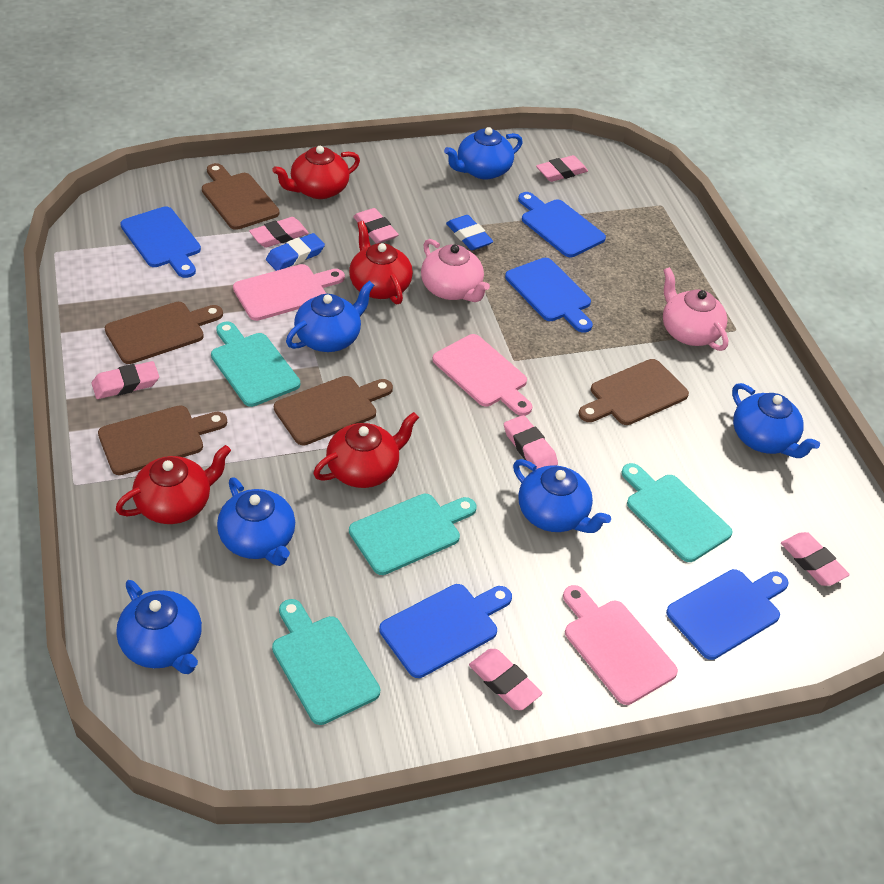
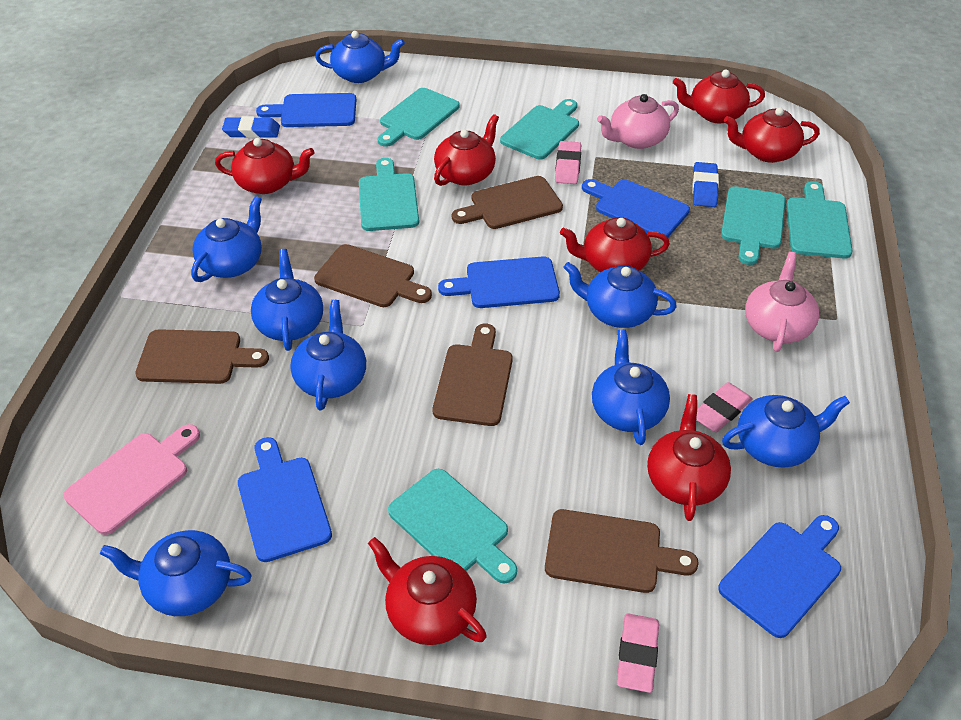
blue teapot: [116,580,202,674] [217,477,295,566] [286,281,374,352] [444,127,523,180] [513,459,611,533] [732,383,820,458] = 6 -> [100,530,252,616] [191,196,262,282] [251,249,323,351] [290,300,366,410] [315,31,405,83] [563,262,677,328] [592,329,670,445] [722,395,850,468] = 8
pink cutting board: [233,264,345,321] [433,334,532,416] [563,585,678,705] = 3 -> [63,424,200,535] = 1
pink eraser: [92,361,159,399] [249,217,309,248] [353,208,399,244] [469,649,543,710] [504,415,558,469] [536,155,588,182] [781,532,850,586] = 7 -> [555,141,581,184] [617,613,659,693] [696,382,753,433] = 3
red teapot: [116,445,231,524] [272,146,360,199] [313,412,419,488] [349,221,413,304] = 4 -> [215,138,315,194] [368,537,487,645] [434,114,499,186] [560,217,670,272] [647,394,731,521] [673,70,765,123] [724,107,820,163] = 7
turquoise cutting board: [211,322,300,407] [272,599,380,725] [349,493,477,575] [621,463,732,562] = 4 -> [359,158,419,231] [378,88,460,147] [388,469,517,584] [500,99,579,159] [721,186,786,265] [787,181,853,258] = 6

